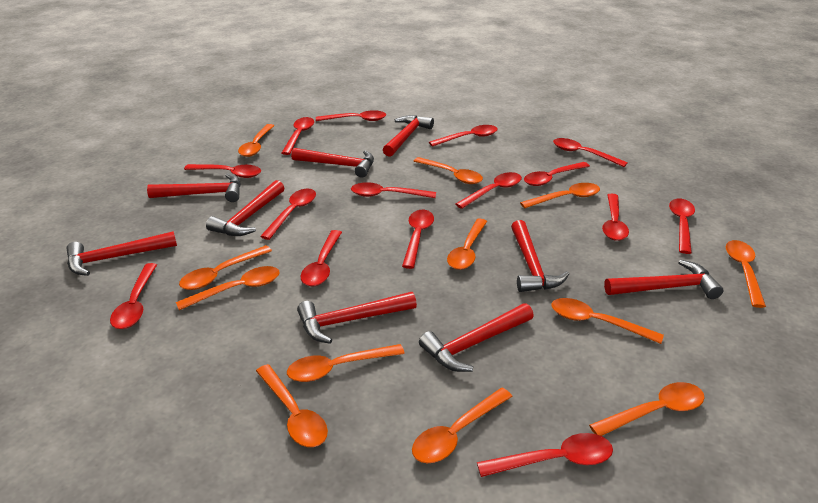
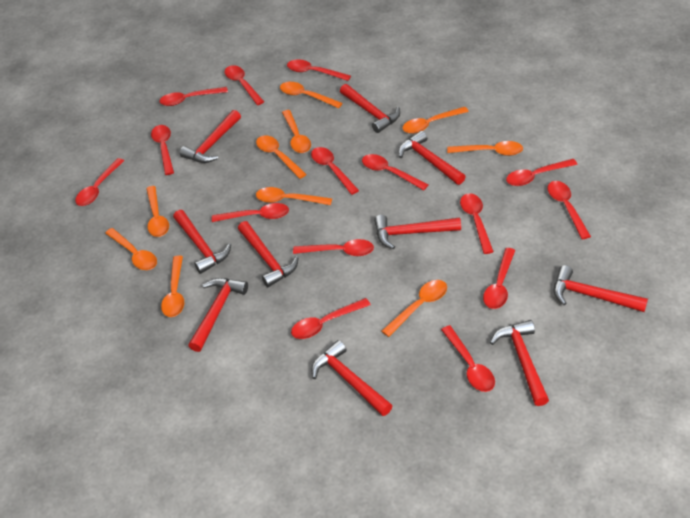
orange spoon: [176,266,280,310] [179,245,272,290] [238,124,274,157] [256,364,328,447] [287,344,405,382] [412,388,513,463] [414,157,483,184] [447,219,487,270] [520,183,600,208] [551,298,664,344] [589,382,704,436] [726,240,766,308] = 12 -> [105,228,157,270] [146,186,169,237] [161,256,184,317] [256,135,307,179] [256,187,332,205] [280,82,343,108] [282,110,311,153] [382,280,447,337] [402,107,469,134] [447,141,523,156] = 10
red hammer: [66,231,177,276] [147,173,241,202] [206,180,284,236] [291,148,374,178] [297,292,417,344] [383,115,434,157] [419,303,534,372] [511,220,569,292] [604,260,724,299] = 9 -> [173,210,231,274] [180,110,241,163] [188,278,248,352] [238,221,298,287] [311,340,393,416] [340,84,400,133] [374,215,461,249] [398,131,466,185] [490,320,549,406] [554,265,648,312] = 10

